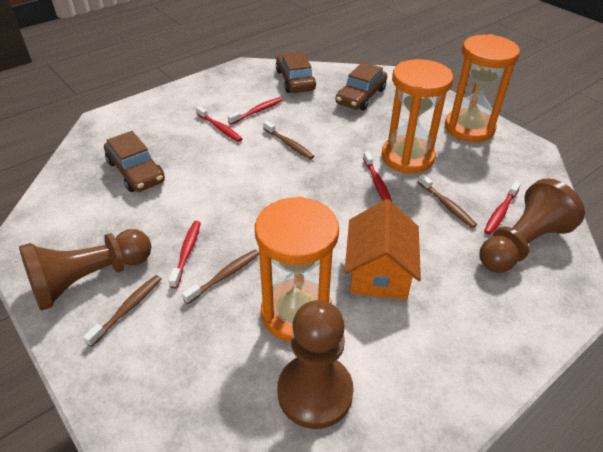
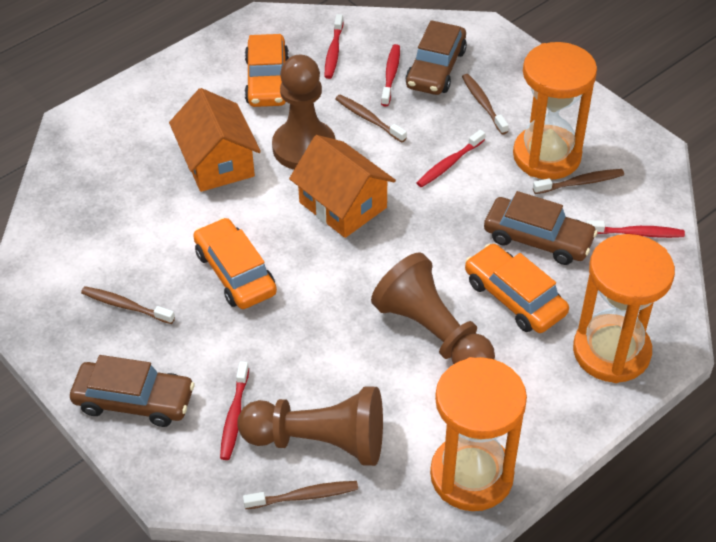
brown toothbrush: [83,275,161,347] [182,250,259,304] [263,121,314,160] [418,174,477,228] = 4 -> [81,286,175,324] [243,481,358,509] [335,95,407,142] [462,74,509,135] [533,169,624,194] = 5
orange car: none = 0 -> [193,218,277,309] [245,34,289,107] [465,244,569,333] = 3
orange house: [345,199,421,300] = 1 -> [169,88,261,192] [289,135,396,238] = 2

